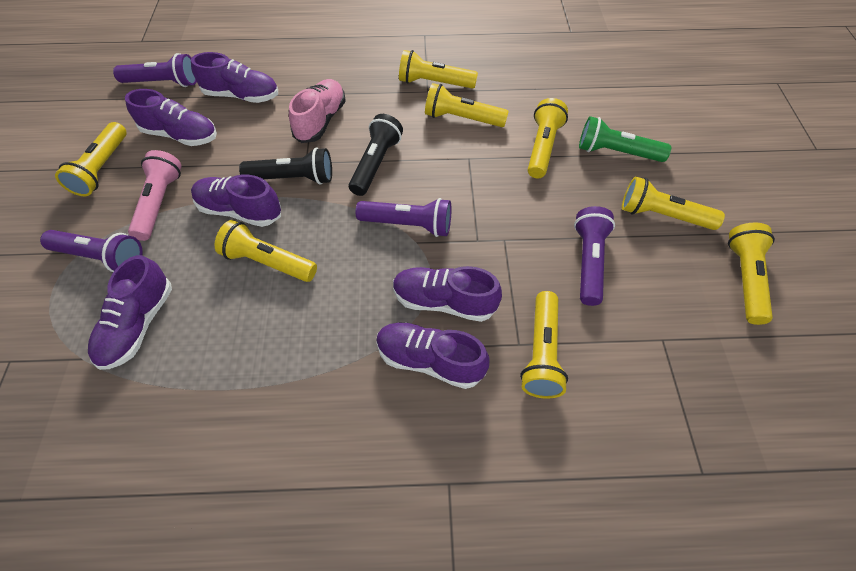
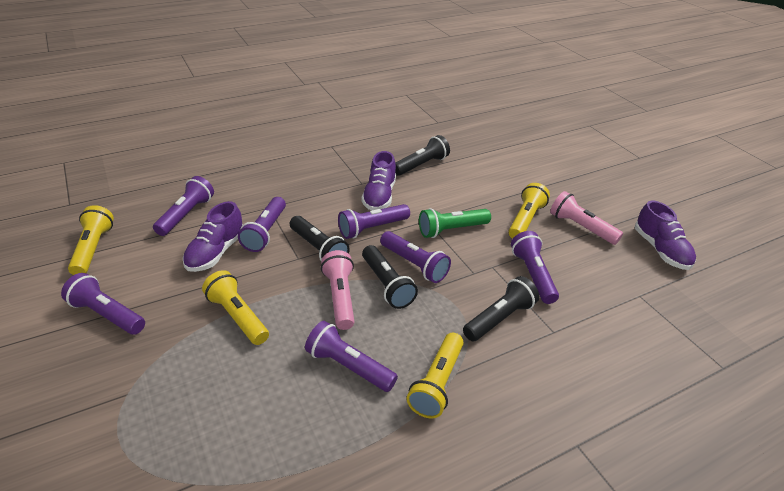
black flashlight: [239,147,332,185] [349,114,403,196] = 2 -> [290,216,350,261] [362,245,418,309] [395,135,450,176] [463,276,539,341] = 4
pink flashlight: [128,150,182,241] = 1 -> [321,250,355,330] [550,191,623,245] = 2
pink shoe: [289,79,346,143] = 1 -> none = 0
purple flashlight: [40,230,143,272] [113,53,197,87] [355,198,451,237] [574,206,615,306] = 4 -> [61,273,145,335] [153,176,214,236] [238,197,286,252] [305,321,398,392] [338,204,410,239] [380,231,451,283] [511,231,559,304] = 7
purple shoe: [88,255,172,370] [125,89,217,146] [191,52,278,103] [191,175,281,227] [376,323,490,389] [393,266,502,322] = 6 -> [183,201,243,272] [362,151,396,211] [635,200,696,270] = 3
yellow flashlight: [55,122,127,196] [215,220,317,282] [399,50,478,89] [425,83,509,127] [520,291,568,399] [528,98,568,178] [622,176,725,230] [728,223,775,325] = 8 -> [68,205,114,275] [202,270,269,345] [407,333,464,418] [509,183,550,239] = 4

